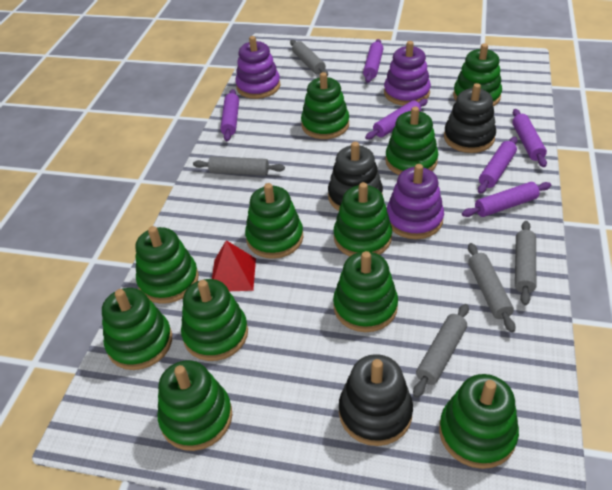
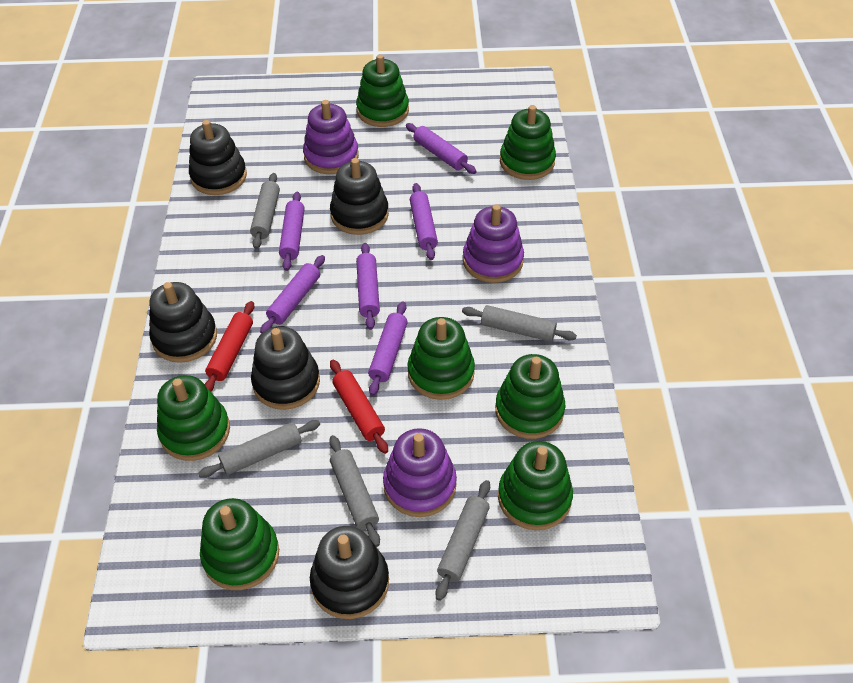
black stacking toy: [328,142,383,211] [339,354,413,446] [444,83,496,153] = 3 -> [149,282,217,363] [189,120,247,195] [251,327,320,410] [310,526,389,619] [330,158,389,235] = 5
green stacking toy: [102,288,172,370] [135,226,199,304] [158,360,232,451] [181,279,248,361] [245,183,303,259] [301,72,349,139] [333,251,398,332] [334,182,392,256] [385,107,438,175] [439,374,519,469] [453,43,502,106] = 11 -> [157,375,230,461] [200,498,279,590] [356,54,409,127] [408,317,475,400] [495,354,565,439] [498,441,573,530] [500,105,556,180] = 7
red pyramid: [212,240,256,291] = 1 -> none = 0
red rolling pin: none = 0 -> [205,301,254,392] [330,360,388,454] = 2

